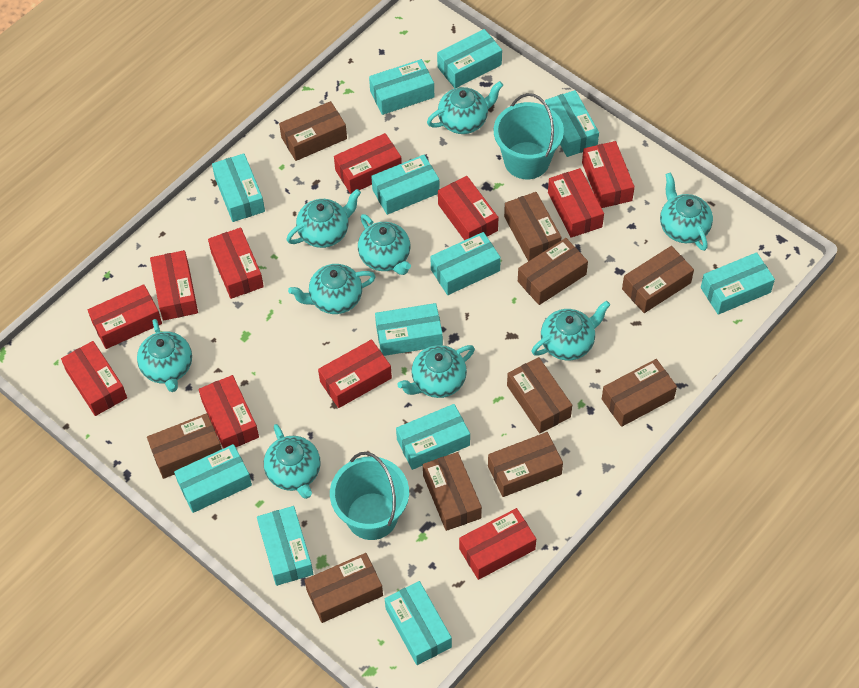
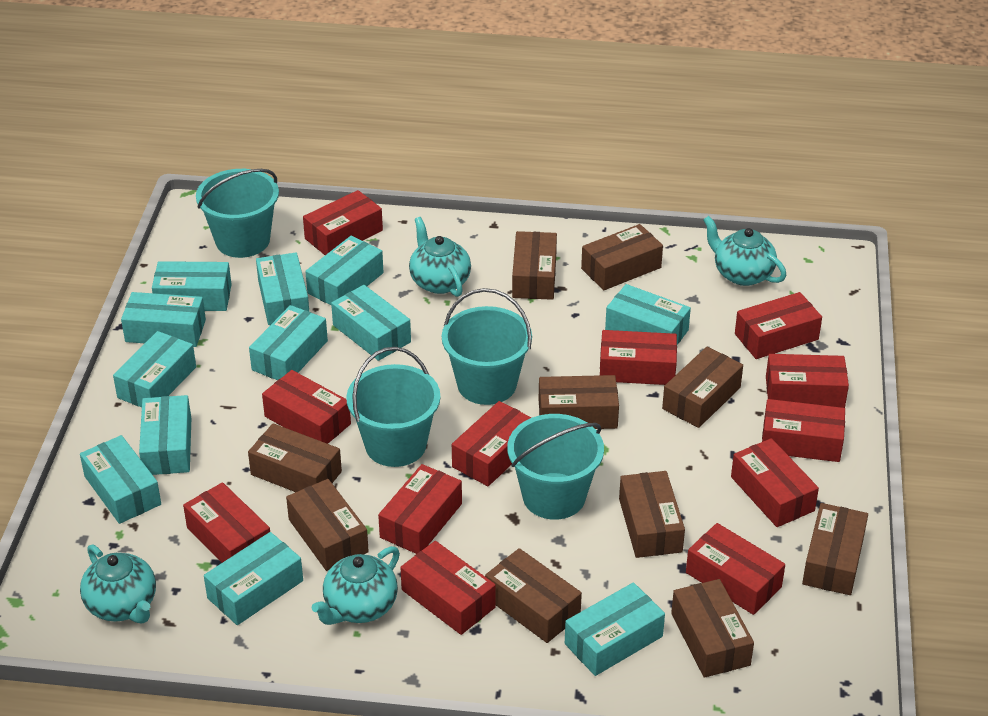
red box: [61,341,127,416] [88,284,162,349] [150,250,198,321] [199,375,259,449] [208,227,264,299] [318,339,392,408] [334,133,402,194] [438,176,498,240] [459,508,536,580] [548,168,604,238] [582,141,635,208] = 11 -> [183,482,270,563] [262,370,351,444] [303,190,383,255] [378,464,462,554] [400,541,496,635] [452,401,532,486] [600,330,677,385] [686,523,785,615] [731,438,819,527] [735,292,822,359] [762,399,845,462] [766,354,849,408] = 12
turquoise bucket: [330,452,409,540] [494,93,564,179] = 2 -> [196,169,279,258] [346,347,440,467] [442,288,532,405] [507,414,604,520] = 4
turquoise teapot: [137,319,192,392] [264,424,321,499] [287,189,361,248] [288,264,376,314] [358,214,411,275] [397,345,475,398] [427,81,503,134] [532,301,610,360] [660,172,713,251] = 9 -> [80,544,156,624] [312,546,400,625] [409,217,471,297] [703,216,786,286] = 4

